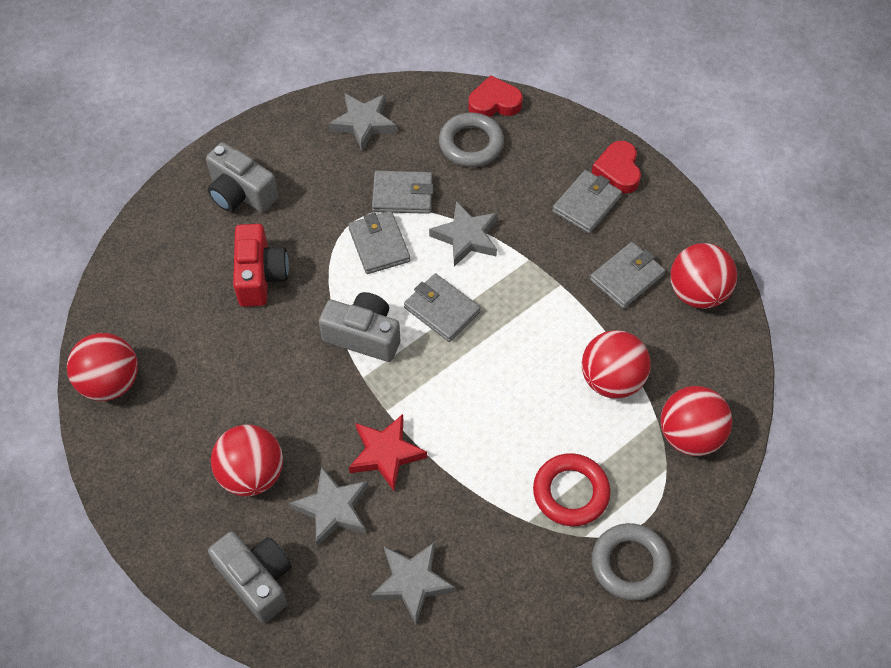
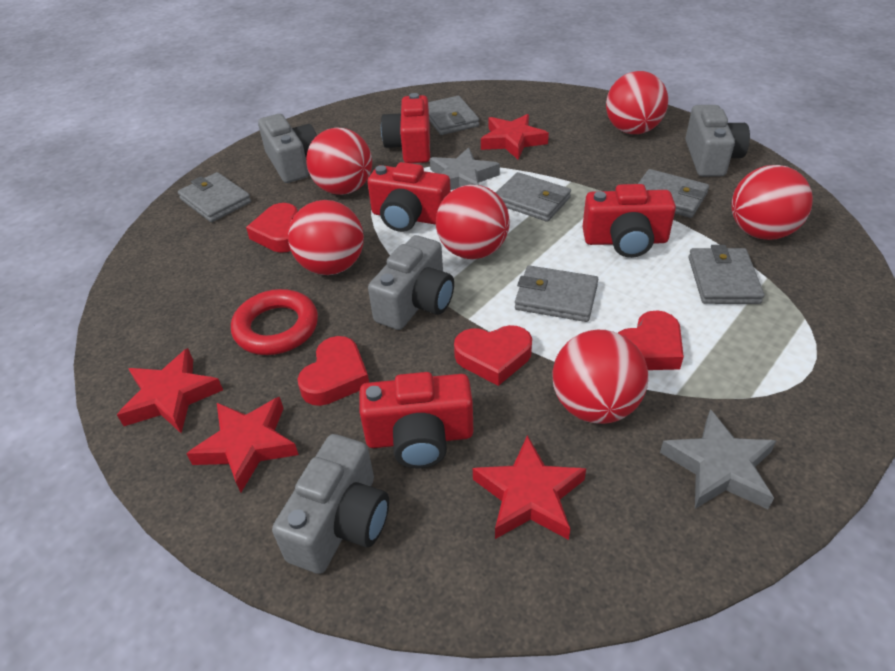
grey camera: [206,142,278,212] [208,531,292,623] [319,292,400,362] = 3 -> [258,114,317,183] [272,434,389,574] [368,235,454,330] [685,105,750,177] = 4
grey ring: [439,113,504,167] [592,523,671,601] = 2 -> none = 0
grey star: [289,466,368,547] [329,93,397,151] [371,542,455,625] [429,201,498,266] = 4 -> [430,147,500,190] [660,409,776,509] = 2
grey wallet: [348,211,410,274] [372,171,434,214] [404,273,481,342] [552,170,622,234] [590,242,665,309] = 5 -> [178,172,251,222] [428,96,479,135] [496,172,571,222] [515,265,598,322] [638,169,709,218] [689,245,764,304] = 6
red ball: [67,333,138,401] [211,425,283,496] [582,330,651,399] [661,386,732,456] [670,243,737,309] = 5 -> [288,200,364,275] [306,128,372,195] [436,185,510,259] [552,330,648,424] [606,71,668,134] [731,165,813,240] = 6
red camera: [233,224,289,307] = 1 -> [359,372,474,468] [367,162,451,232] [381,93,430,163] [582,184,676,258] = 4
red heart: [468,75,523,117] [592,141,641,194] = 2 -> [246,203,298,253] [298,336,369,406] [454,325,532,386] [618,310,684,370] = 4
red star: [349,414,427,491] = 1 -> [117,348,223,433] [186,397,299,493] [473,435,586,540] [481,114,549,159] = 4

